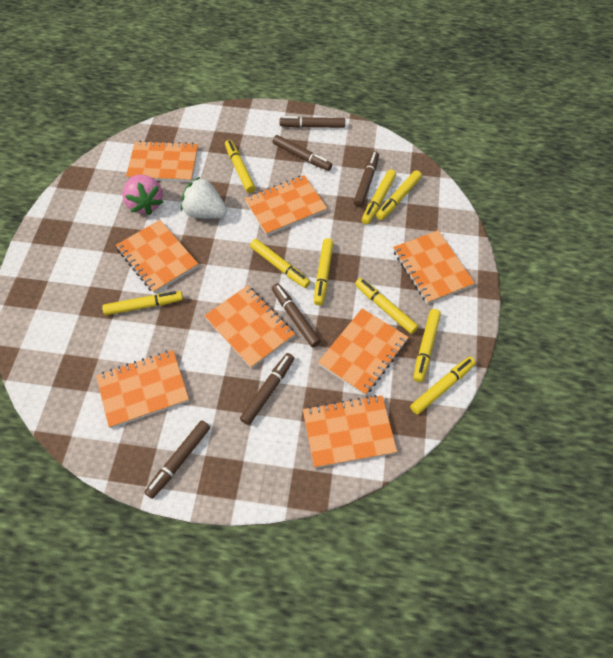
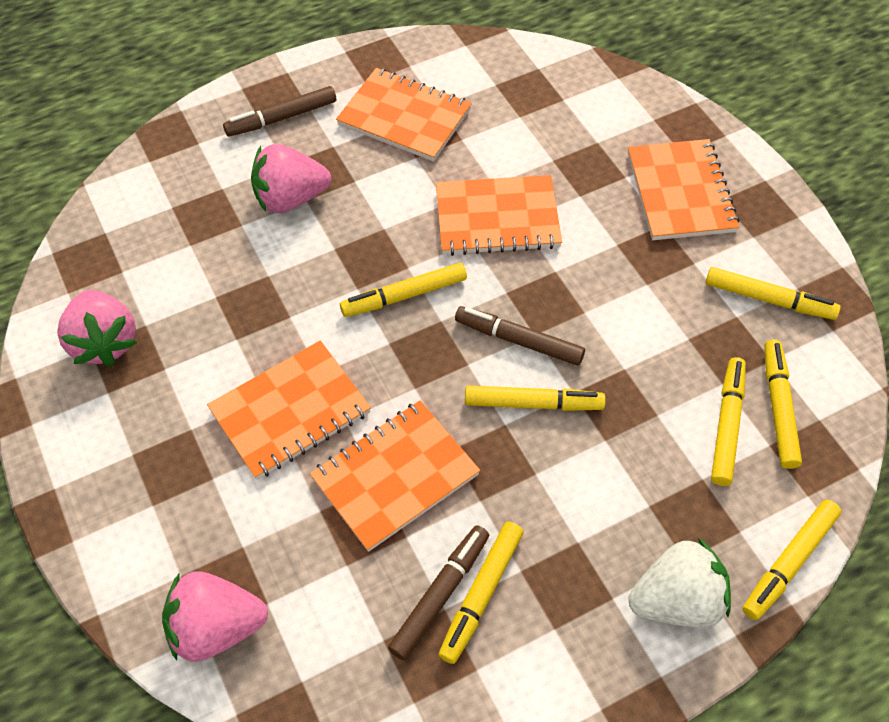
brown marker: [144,420,210,499] [240,353,294,425] [272,135,332,171] [272,283,321,347] [280,116,345,128] [354,151,379,207] = 6 -> [223,86,336,137] [388,525,489,660] [455,306,585,365] = 3
orange notebook: [96,350,189,428] [116,220,198,294] [126,140,198,182] [204,285,295,369] [245,175,327,236] [303,395,397,468] [318,309,409,395] [393,230,475,304] = 8 -> [207,340,371,480] [310,400,480,552] [336,68,472,162] [436,175,562,256] [628,139,739,240] = 5
pink strawberry: [122,174,163,215] = 1 -> [57,290,137,366] [162,571,268,662] [251,144,331,213] = 3
yellow marker: [102,291,183,315] [225,140,255,193] [250,239,310,288] [314,238,333,305] [355,278,418,334] [361,169,396,224] [376,170,422,220] [410,357,476,415] [413,309,441,382] = 9 -> [340,263,467,317] [439,521,524,664] [465,385,606,411] [706,267,840,320] [711,357,746,486] [743,500,841,620] [764,339,802,469] = 7

